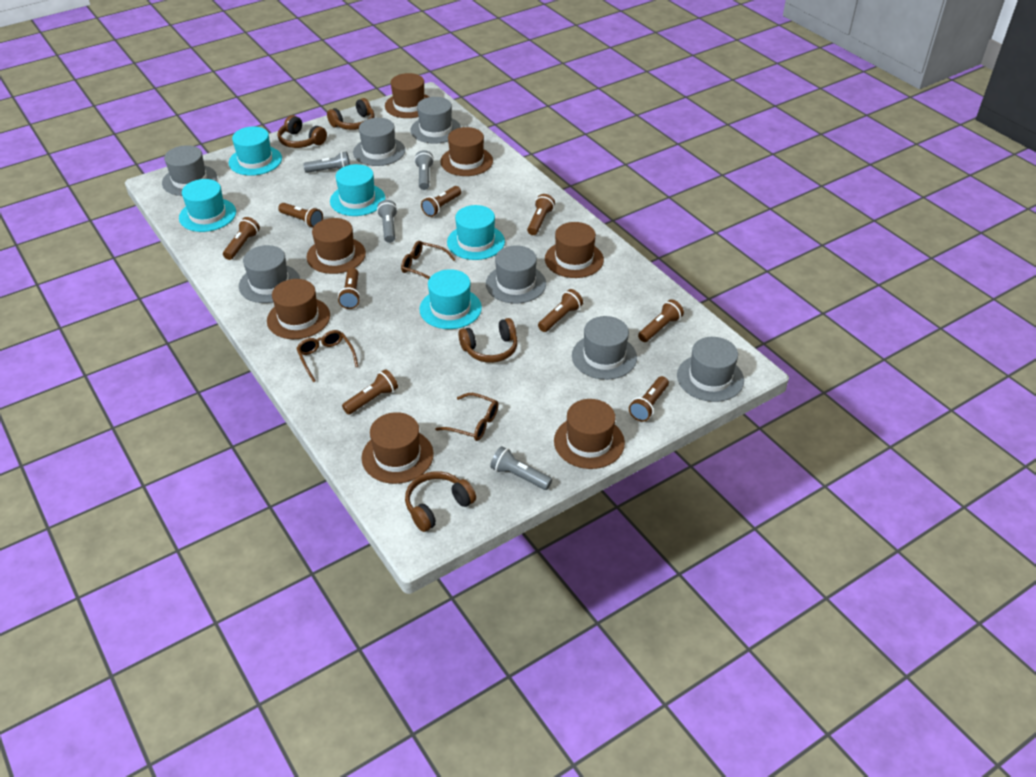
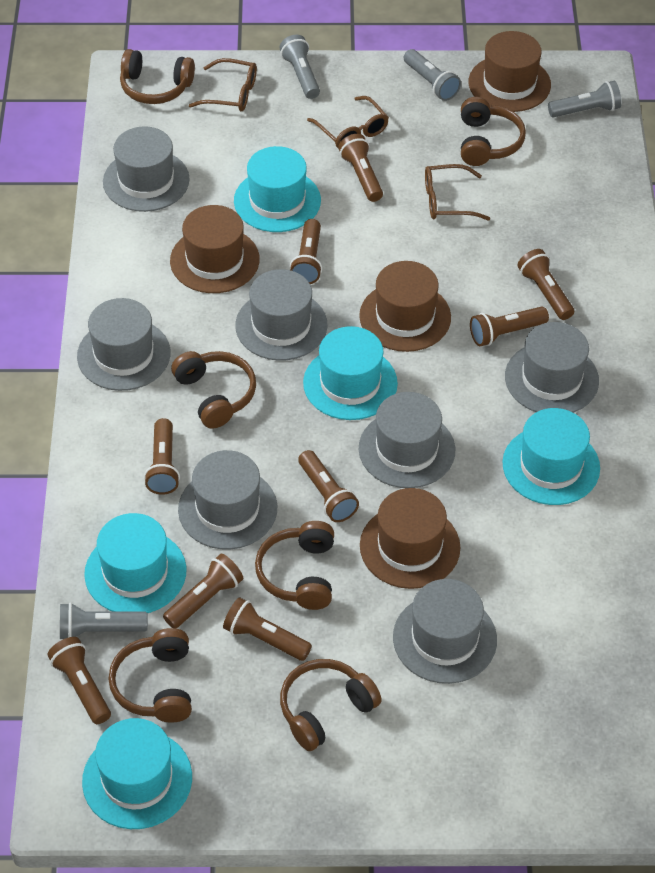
brown hat: [267,279,330,339] [306,218,366,274] [362,412,434,484] [385,73,429,118] [440,127,493,176] [545,222,604,278] [554,399,625,469] = 7 -> [170,205,260,293] [359,261,451,352] [360,488,461,589] [469,31,551,112] = 4
brown headphones: [278,115,327,148] [327,98,375,130] [405,471,476,532] [458,318,518,363] = 4 -> [109,628,192,723] [120,49,195,104] [171,351,256,429] [255,521,334,610] [280,659,382,751] [461,97,526,166] = 6

